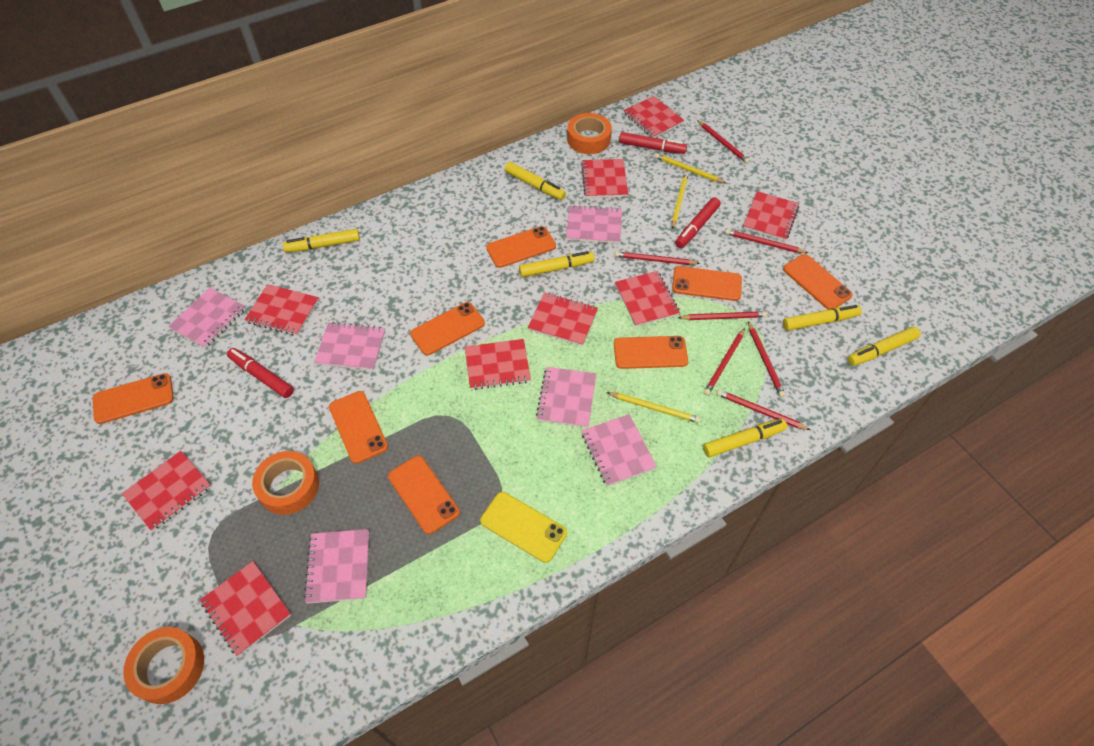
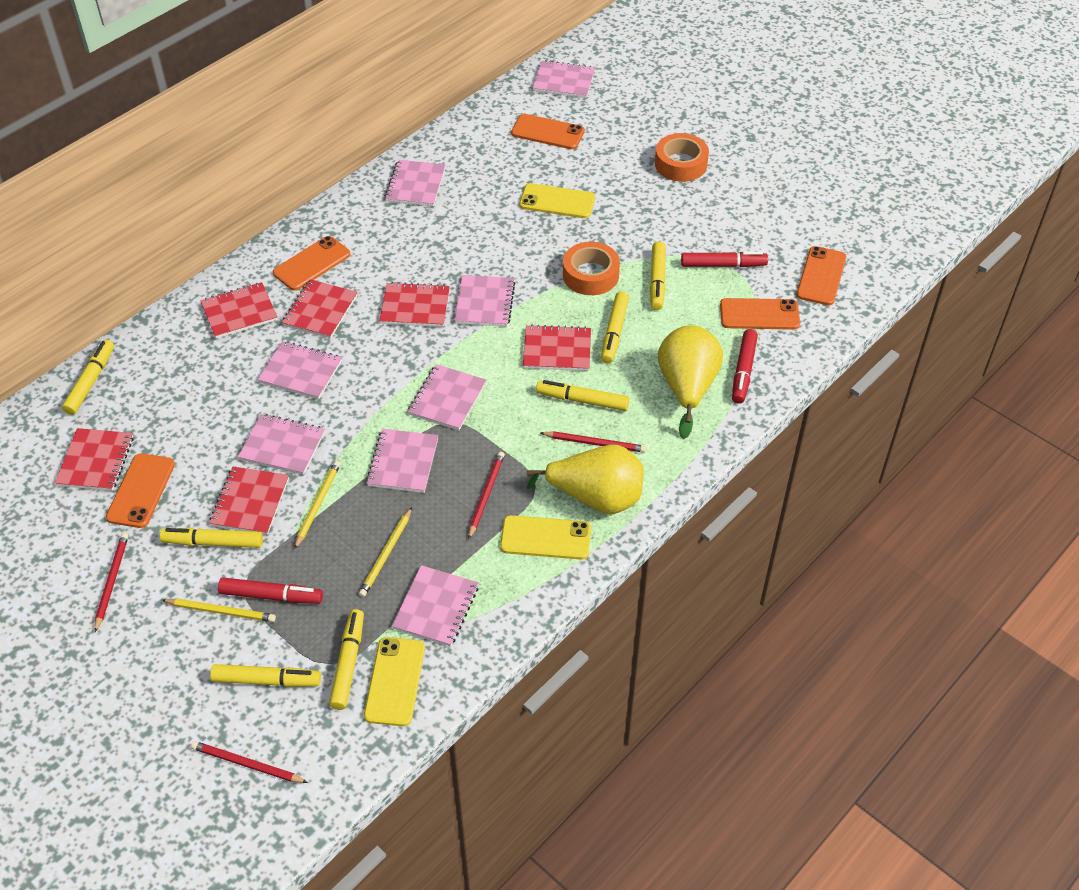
orange phone: [93,373,174,424] [329,391,388,464] [388,456,460,534] [410,302,485,355] [486,226,556,268] [614,336,688,369] [672,266,742,301] [783,254,853,310] = 8 -> [106,453,175,528] [273,236,351,291] [511,114,585,149] [720,298,800,330] [796,246,847,305] = 5
orange tape: [123,627,204,704] [252,451,319,515] [567,113,612,154] = 3 -> [563,242,620,295] [655,133,709,182] = 2
pink notebook: [168,288,246,348] [304,529,369,604] [314,322,385,370] [536,367,596,428] [566,205,622,244] [582,414,657,487] = 6 -> [238,414,325,475] [258,341,342,399] [366,429,439,493] [385,160,445,207] [392,565,479,647] [407,364,486,430] [454,275,515,327] [533,60,595,98] = 8
red notebook: [122,451,211,531] [200,561,291,656] [244,284,319,336] [465,339,531,390] [528,292,598,346] [581,159,628,198] [615,271,680,327] [624,96,685,138] [743,191,799,241] = 9 -> [55,428,133,491] [200,282,278,339] [209,467,289,535] [282,279,358,339] [379,282,450,327] [523,324,591,371] = 6
red pencil: [615,251,700,265] [678,311,767,320] [697,120,750,164] [704,328,745,395] [717,390,810,430] [725,229,808,253] [748,321,785,397] = 7 -> [94,533,128,632] [191,741,308,783] [468,452,505,540] [540,431,647,453] = 4
yellow marker: [283,229,360,253] [505,162,566,200] [519,251,595,277] [703,419,787,457] [783,305,862,331] [847,326,920,366] = 6 -> [62,340,114,415] [160,528,263,548] [210,664,321,687] [329,609,364,710] [536,380,629,411] [601,292,629,363] [650,241,666,310] = 7
yellow pear: none = 0 -> [527,444,644,514] [658,325,723,439] = 2
yellow phone: [480,492,567,563] = 1 -> [364,637,425,726] [500,515,591,560] [519,183,595,218] = 3

